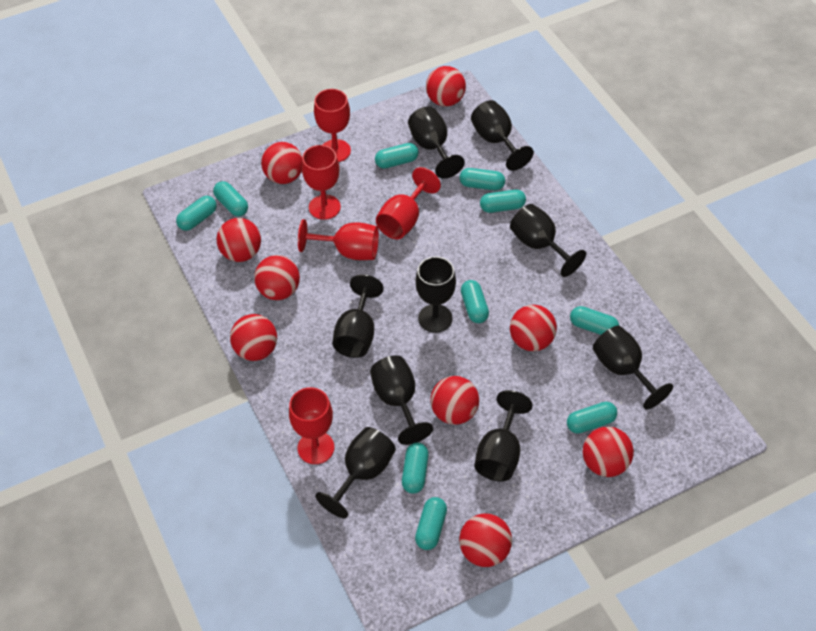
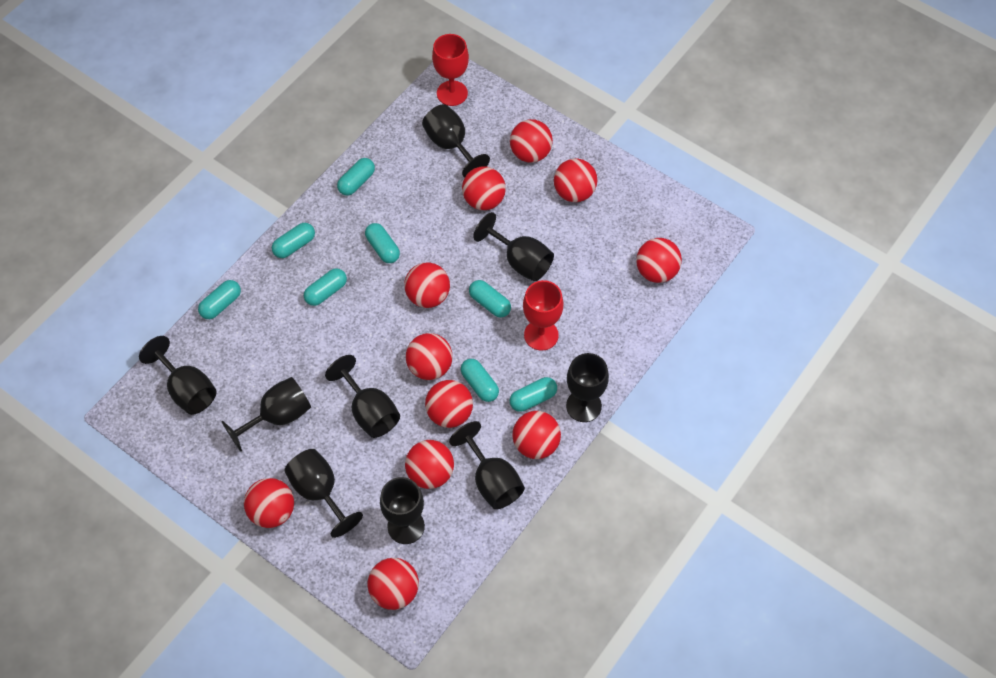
red ball: [217,218,261,262] [230,314,277,361] [254,255,300,300] [261,142,302,184] [426,66,466,107] [430,376,479,425] [459,514,512,567] [510,305,557,351] [583,427,634,477] = 9 -> [244,478,294,528] [367,558,419,610] [404,262,450,308] [405,440,454,489] [406,333,453,380] [425,380,473,428] [462,167,506,210] [510,119,553,163] [512,411,561,459] [554,159,597,202] [636,238,682,283] = 11
red goblet: [289,387,334,464] [298,219,379,260] [302,145,341,220] [314,89,351,162] [376,167,441,239] = 5 -> [432,34,469,106] [523,280,563,351] = 2
turquoise capsule: [176,196,217,231] [213,181,248,216] [375,143,419,169] [402,443,429,494] [415,497,447,550] [460,168,505,190] [461,280,489,323] [480,190,526,213] [567,402,617,434] [570,306,619,335] = 10 -> [198,280,241,319] [272,223,315,258] [304,268,347,306] [337,158,375,196] [365,223,400,263] [461,359,499,402] [469,280,511,318] [510,377,557,412] = 8

